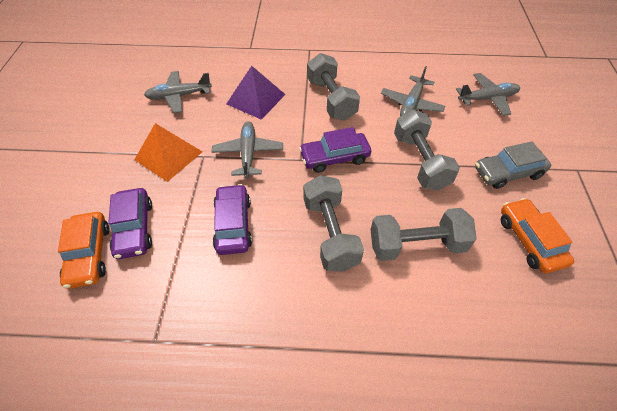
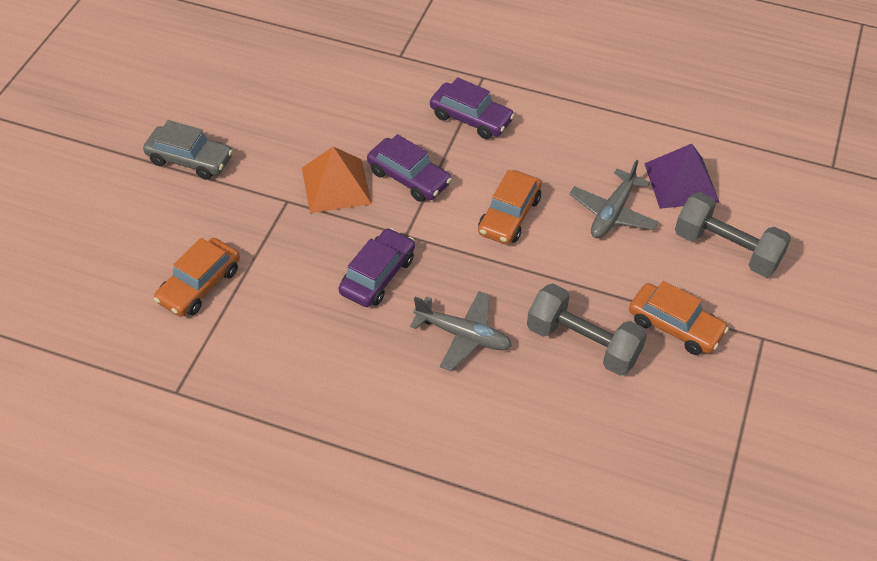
grey dumbbell: [303,175,364,272] [307,53,360,121] [371,208,477,261] [394,110,460,191] = 4 -> [527,283,647,376] [675,192,791,277] = 2
grey plane: [144,71,212,113] [212,121,283,179] [381,66,446,117] [456,73,520,116] = 4 -> [410,291,512,371] [569,160,658,238] = 2
orange car: [58,212,109,289] [501,198,574,273] = 2 -> [154,238,240,317] [478,170,542,245] [629,281,729,355] = 3

